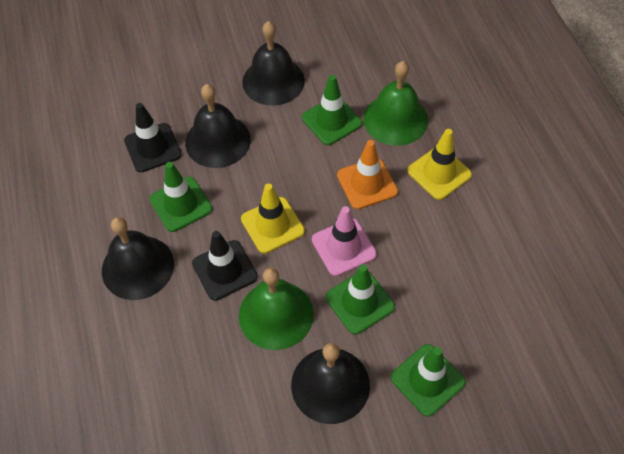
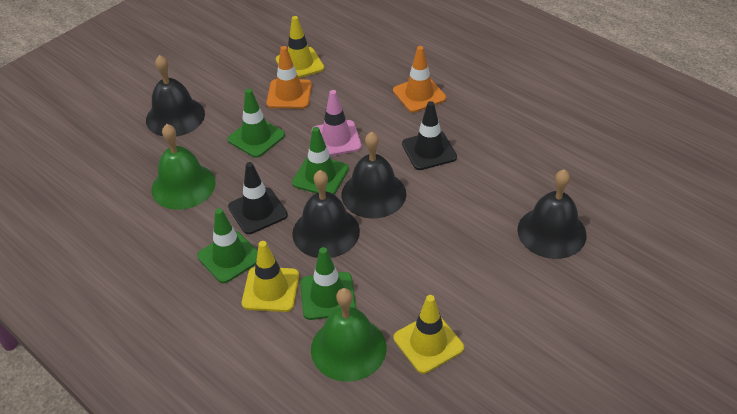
orange traffic cone: [337,140,398,209] = 1 -> [266,46,312,109] [393,46,446,112] = 2
yellow traffic cone: [241,183,305,254] [407,129,472,200] = 2 -> [242,241,299,312] [276,16,324,78] [394,295,464,374] = 3

